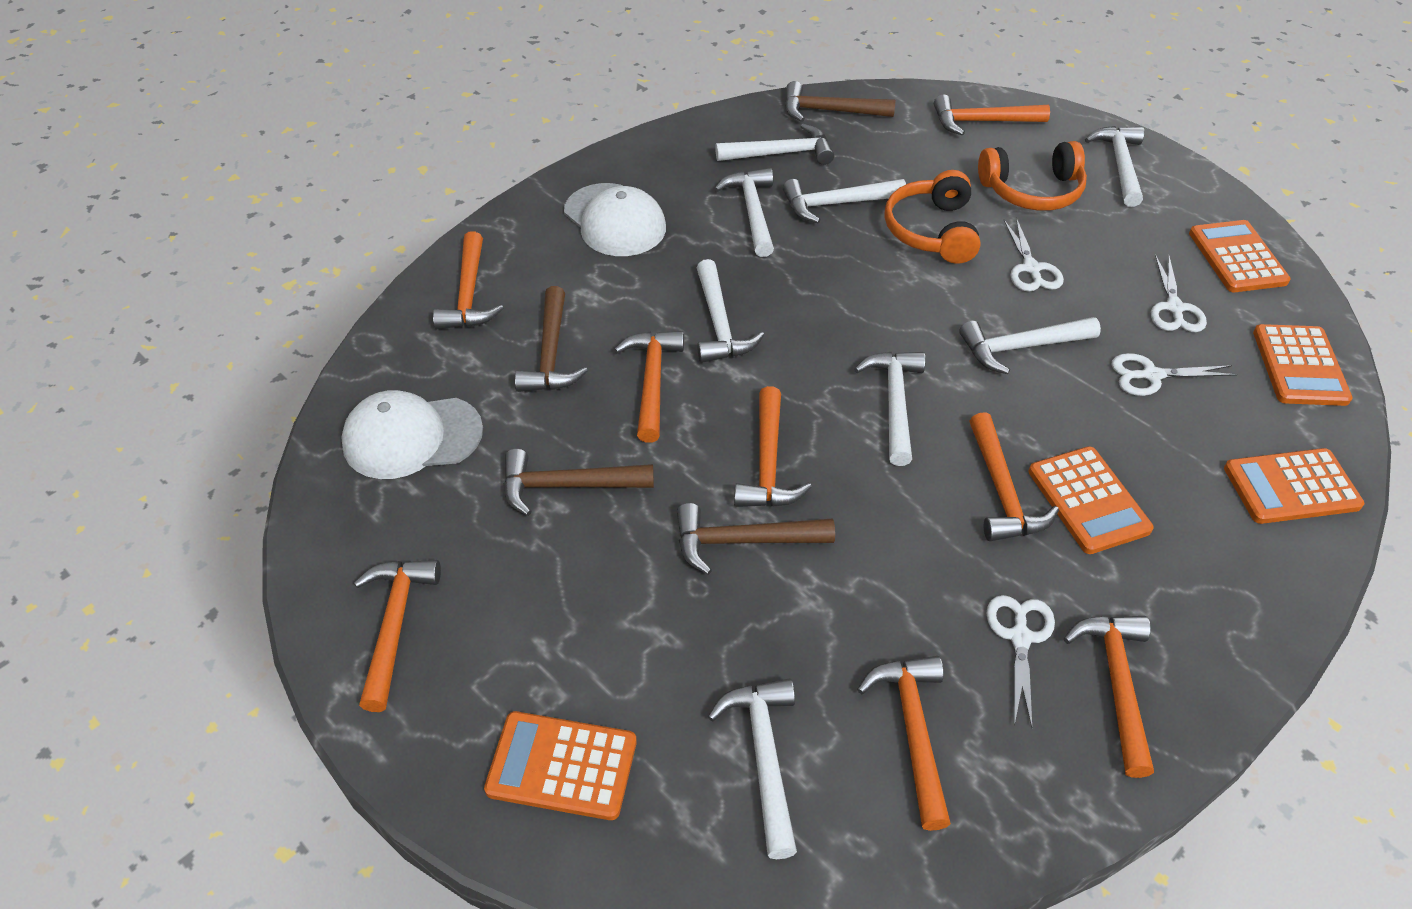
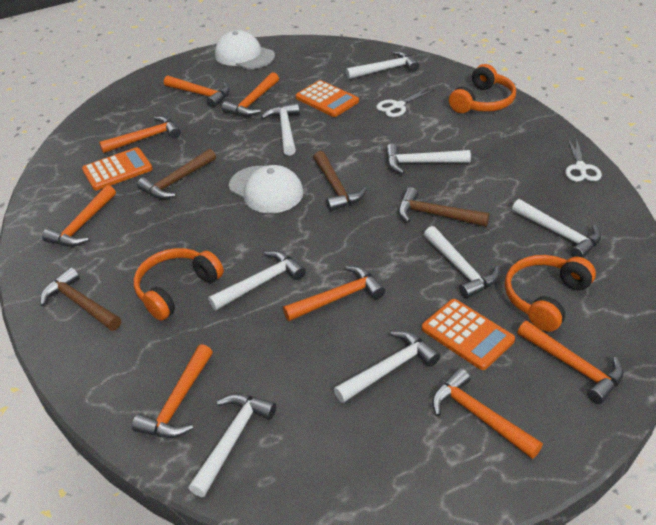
orange calculator: [484,711,637,820] [1028,446,1154,554] [1189,220,1291,292] [1224,448,1364,524] [1253,324,1352,406] = 5 -> [82,147,152,190] [296,80,359,117] [422,299,515,370] = 3
orange headphones: [884,170,981,264] [978,141,1087,211] = 2 -> [134,248,224,321] [449,64,516,113] [505,255,596,332] = 3
white scissors: [986,595,1055,727] [1004,218,1064,292] [1111,353,1237,396] [1151,254,1207,332] = 4 -> [376,88,434,117] [565,137,602,182] = 2

